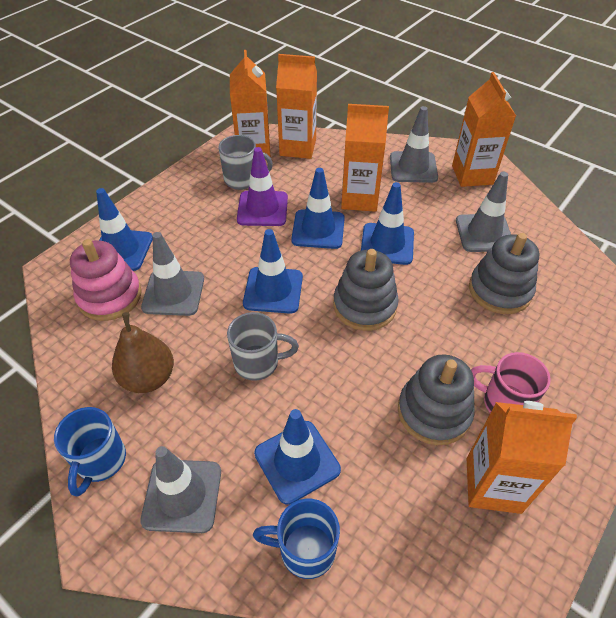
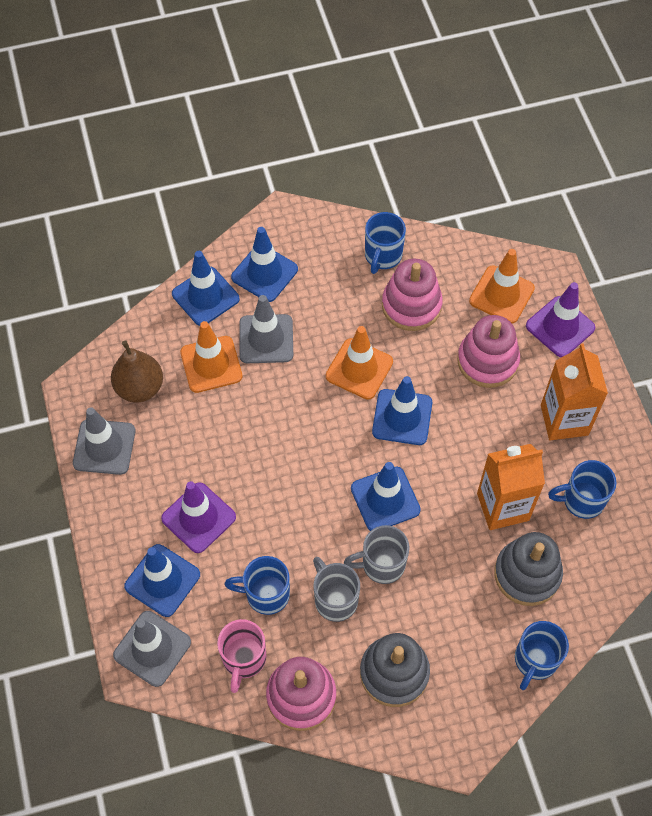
blue mug: [54,407,126,497] [253,499,340,579] = 2 -> [224,556,290,615] [365,212,406,274] [515,621,569,690] [548,460,616,519] = 4
grey stacking toy: [333,249,399,331] [398,354,475,445] [469,233,539,314] = 3 -> [360,633,430,707] [494,532,563,606] = 2
grey traffic cone: [140,446,221,533] [141,232,204,316] [390,106,438,183] [456,171,511,252] = 4 -> [73,407,135,475] [113,611,191,687] [239,295,293,363] = 3
orange carton: [230,50,271,158] [276,54,317,159] [341,104,389,212] [452,72,516,187] [467,401,577,514] = 5 -> [477,444,545,530] [541,343,608,440] = 2
orange traffic cone: none = 0 -> [180,321,242,393] [326,326,393,400] [469,249,535,323] = 3
pink stacking toy: [70,239,142,321] = 1 -> [266,657,336,731] [382,259,443,331] [457,315,520,388] = 3
purple traffic cone: [237,147,288,226] = 1 -> [161,481,236,553] [526,282,595,357] = 2

